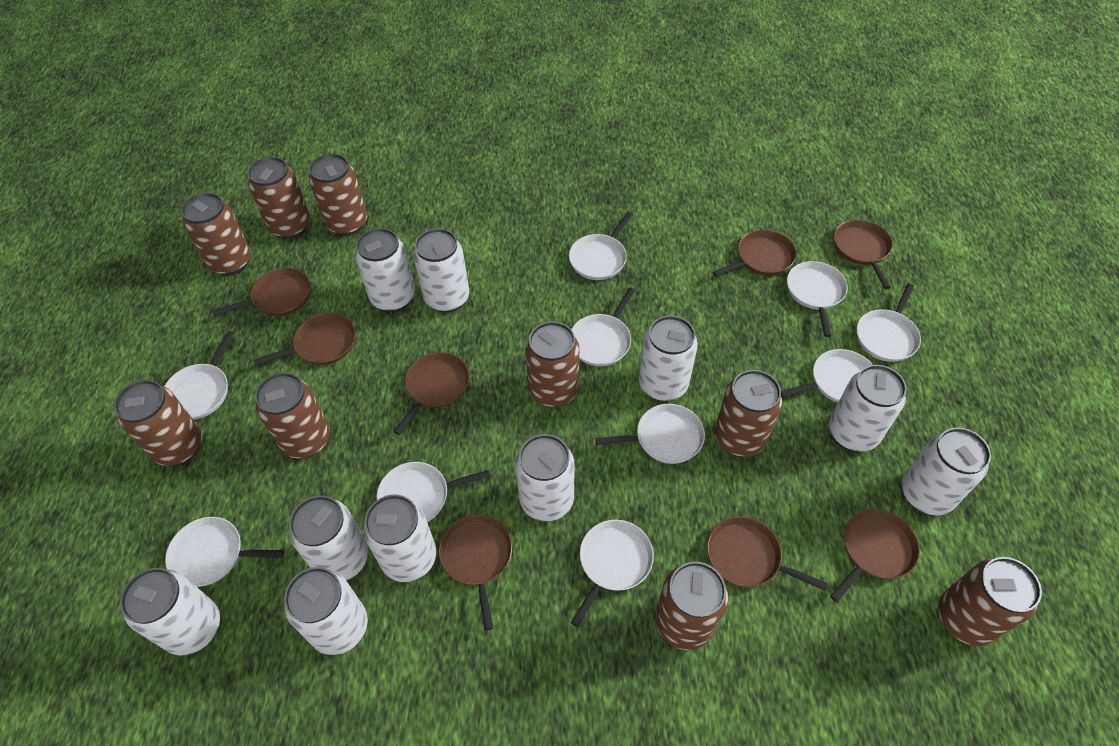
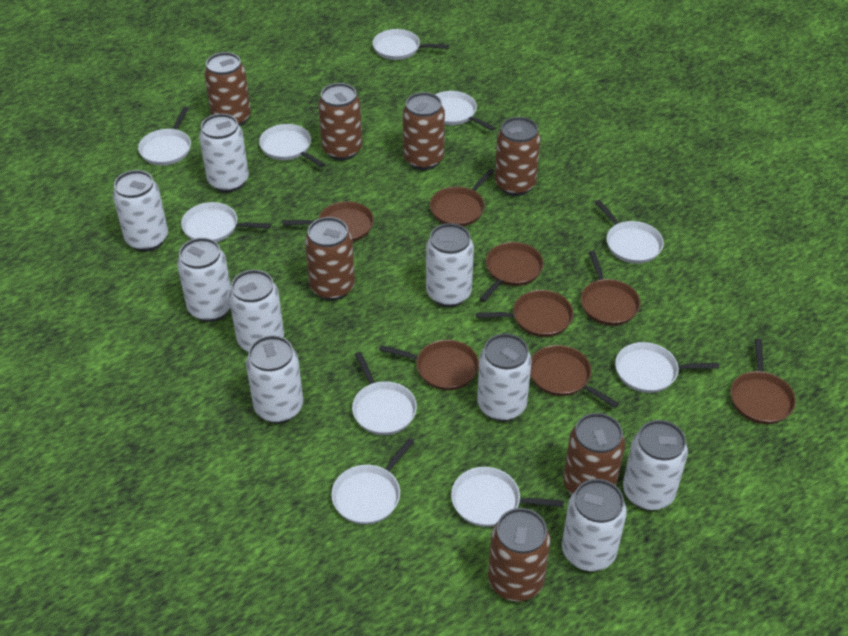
brown can: [114,380,202,466] [181,192,251,276] [248,157,310,239] [255,372,330,458] [309,153,367,236] [525,321,579,407] [655,562,728,650] [715,370,782,456] [938,557,1042,646] = 9 -> [204,52,251,126] [305,217,355,301] [318,83,362,161] [403,92,445,170] [488,508,550,601] [495,117,541,196] [563,413,625,495] = 7
white can: [120,568,220,656] [284,567,368,655] [289,496,368,581] [355,228,415,312] [363,495,437,582] [413,228,469,313] [515,434,574,521] [639,315,698,401] [829,365,907,452] [901,428,991,515] = 10 -> [113,170,168,252] [177,238,231,322] [199,114,249,193] [229,270,284,352] [246,335,303,423] [426,223,474,307] [477,334,532,422] [562,479,627,571] [623,420,688,511] = 9

